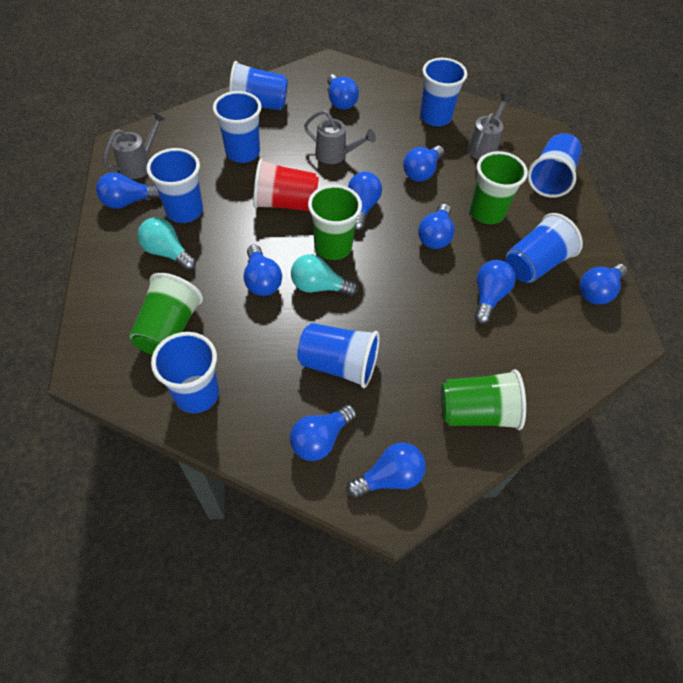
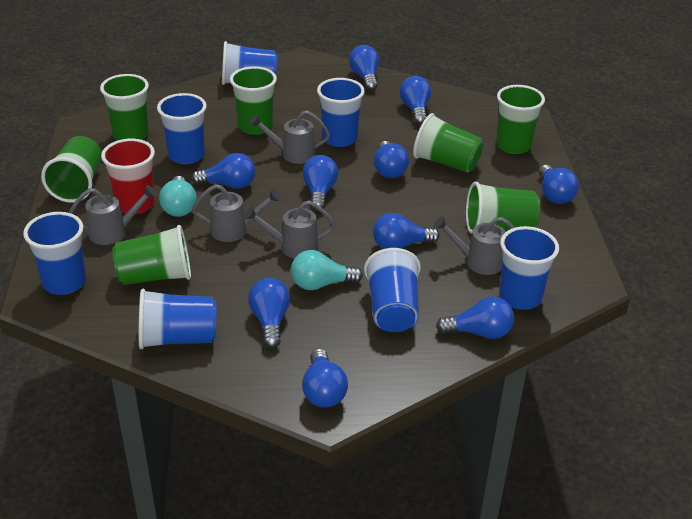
blue cup: [146,148,203,223] [151,332,219,413] [213,91,262,163] [229,61,288,110] [297,323,380,388] [420,58,468,126] [506,213,583,283] [528,133,582,198] = 8 -> [23,212,86,295] [139,289,216,349] [157,93,207,164] [222,41,277,85] [317,78,365,147] [364,248,421,332] [499,226,559,310] = 7
green cup: [129,273,203,355] [308,185,362,260] [441,369,526,430] [470,151,528,224] = 4 -> [41,136,102,203] [100,74,149,140] [112,225,191,285] [230,66,277,135] [413,113,484,173] [466,182,540,234] [496,85,545,154] = 7
grey watering can: [103,111,166,179] [304,110,376,164] [467,94,512,160] = 3 -> [69,185,157,245] [192,184,281,242] [244,200,335,258] [250,110,330,164] [434,216,515,275] = 5

